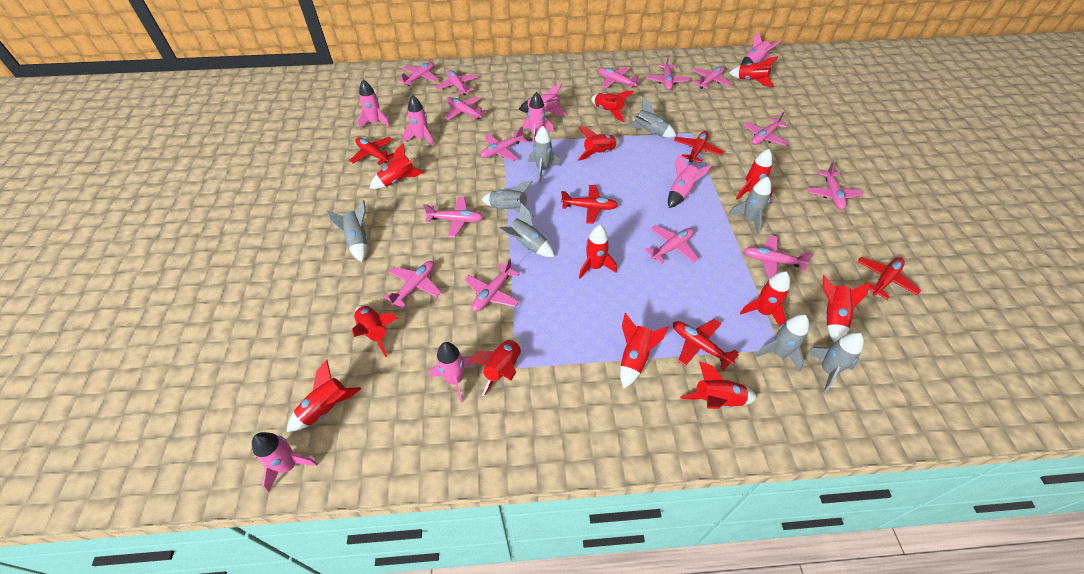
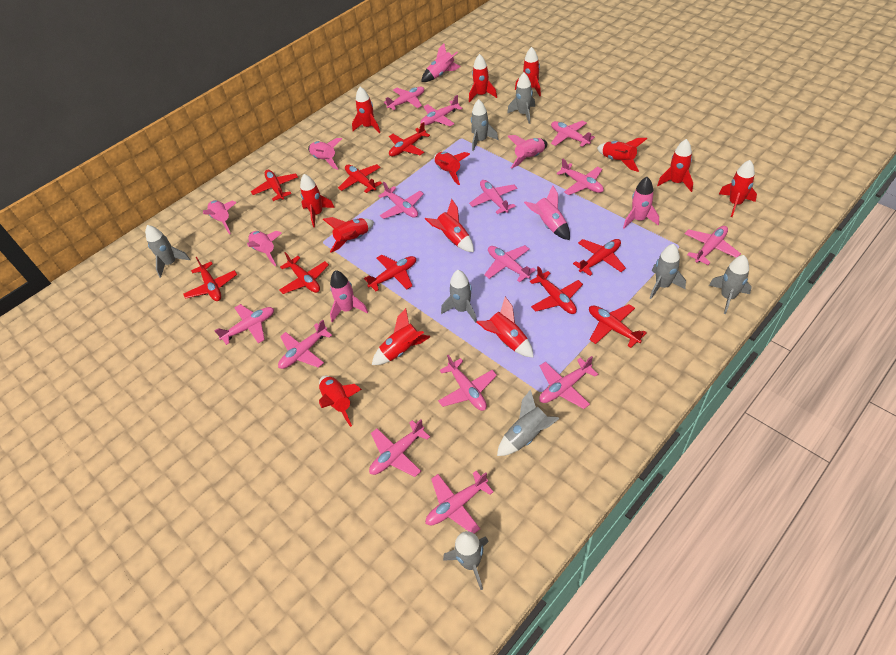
red plane: [349,137,394,165] [561,185,618,224] [673,319,738,370] [674,131,724,163] [857,257,921,300] = 5 -> [183,257,237,301] [251,170,298,201] [279,252,329,294] [338,164,382,193] [364,255,416,291] [389,122,430,156] [530,266,583,314] [573,239,626,276] [589,304,647,348] = 9

